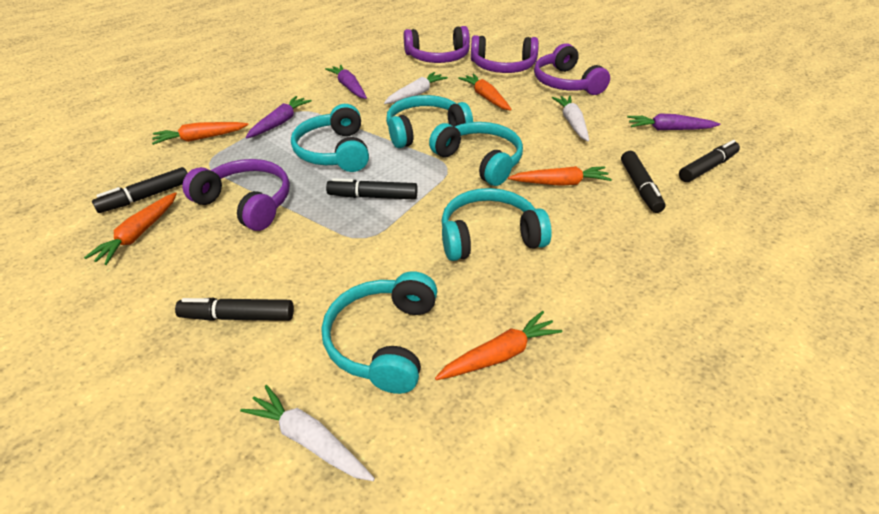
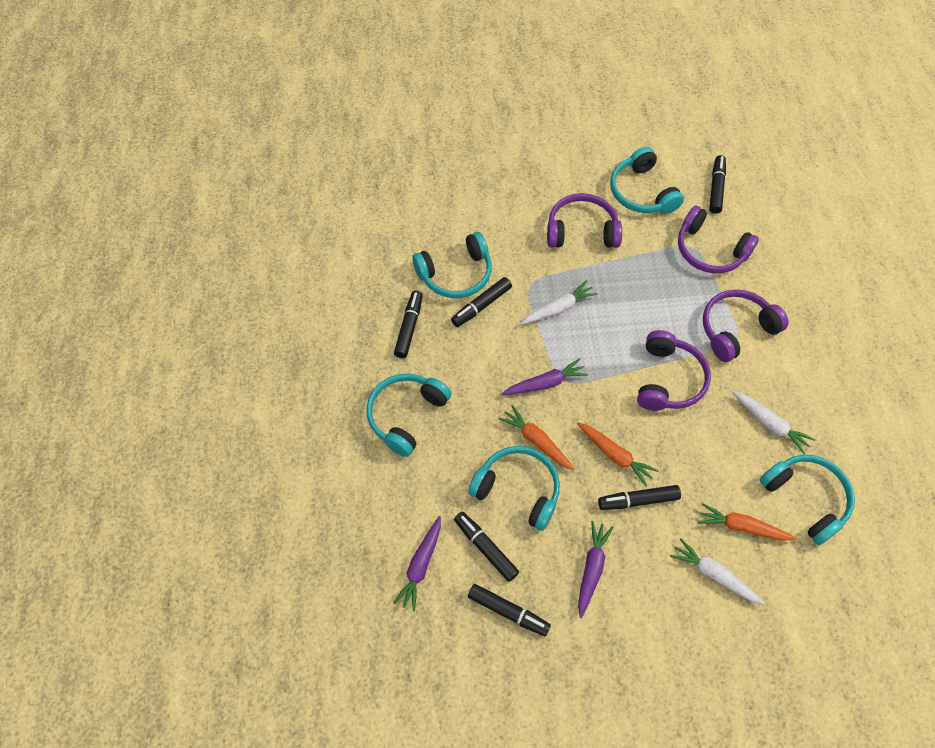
black marker: [92,167,188,213] [175,297,294,321] [326,178,418,200] [621,151,666,213] [679,140,740,182] = 5 -> [394,291,423,358] [451,277,512,327] [454,512,519,582] [468,584,551,636] [598,485,681,510] [709,155,726,214] = 6
orange carrot: [84,192,177,265] [152,122,248,145] [435,311,562,380] [458,74,512,111] [508,166,612,186] = 5 -> [499,405,575,471] [577,422,658,486] [698,503,797,541] = 3

